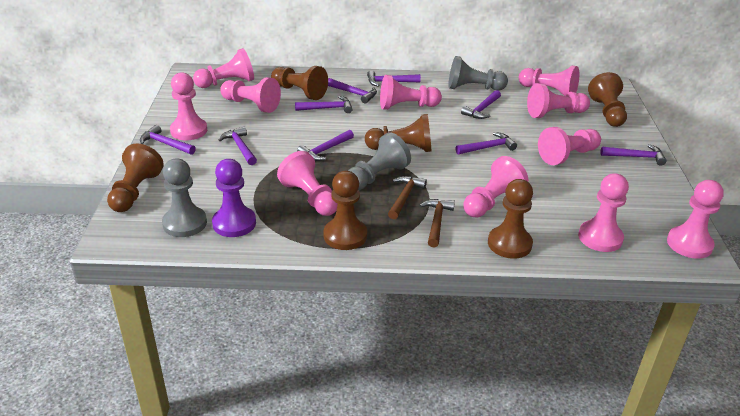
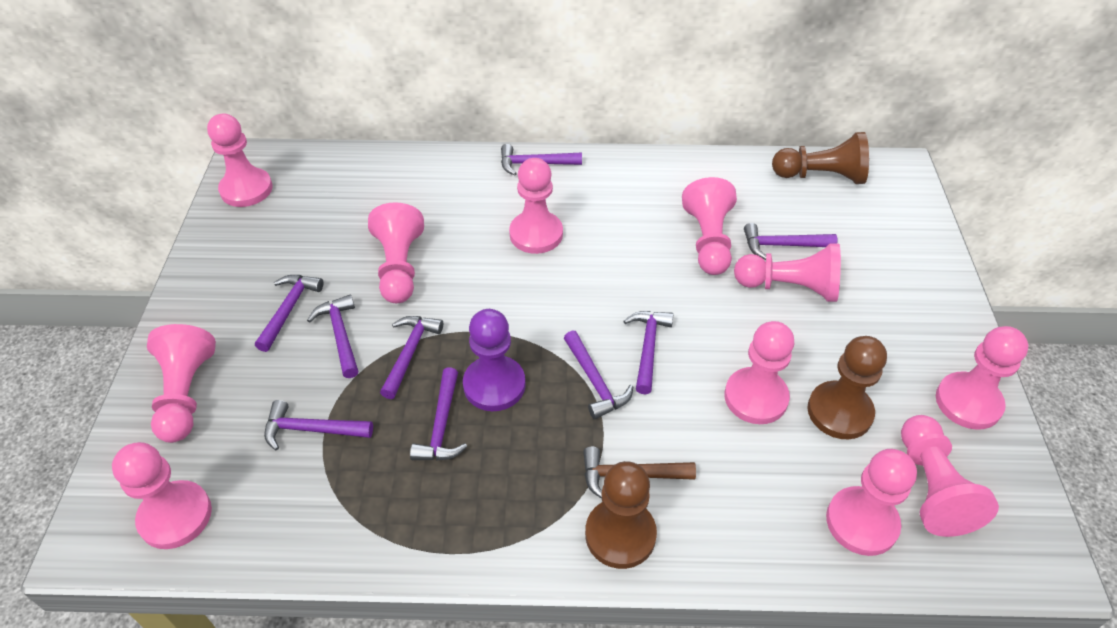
brown hammer: [388,176,427,219] [420,199,455,248] = 2 -> [583,447,696,499] = 1
brown pawn: [107,144,164,212] [271,66,328,100] [323,171,367,250] [365,114,432,152] [488,179,533,259] [588,72,627,127] = 6 -> [585,461,657,569] [772,132,869,184] [807,336,887,439] = 3
grey pawn: [162,159,207,237] [348,133,411,190] [448,56,508,91] = 3 -> none = 0

